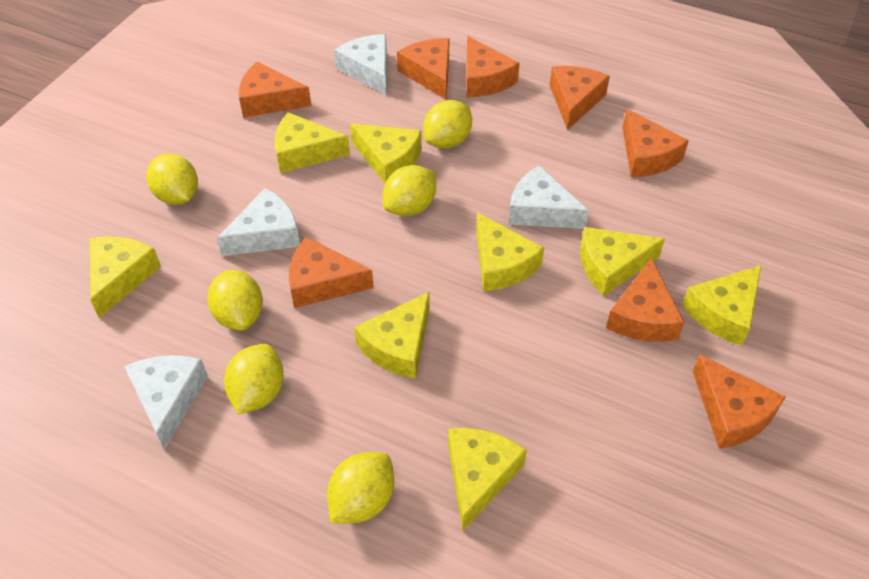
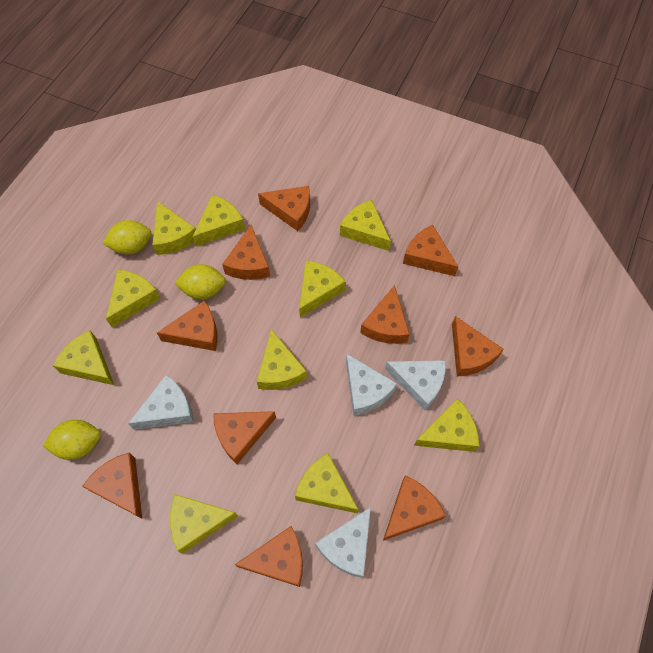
orange cheese: [239,61,311,118] [289,237,374,308] [397,38,449,100] [467,36,520,97] [550,66,610,130] [606,258,685,342] [622,109,689,177] [693,355,786,449] = 8 -> [82,453,142,519] [157,301,217,351] [213,411,276,464] [222,225,270,280] [235,526,303,587] [258,186,310,231] [360,285,410,344] [383,475,446,541] [403,225,458,276] [452,316,504,376] = 10
yellow cheese: [90,237,161,318] [275,112,350,173] [350,123,422,183] [354,292,430,379] [448,428,527,531] [476,212,544,291] [580,227,665,296] [682,265,761,346] = 8 -> [53,330,114,385] [106,270,160,327] [152,201,196,255] [170,494,238,554] [193,195,245,247] [257,329,307,390] [295,453,359,514] [299,261,346,318] [340,199,391,251] [414,398,479,452] = 10
yellow lemon: [146,153,198,205] [207,270,263,331] [224,344,284,414] [327,452,394,524] [383,165,436,216] [423,100,472,149] = 6 -> [43,420,101,460] [102,220,152,254] [175,264,226,299] = 3

